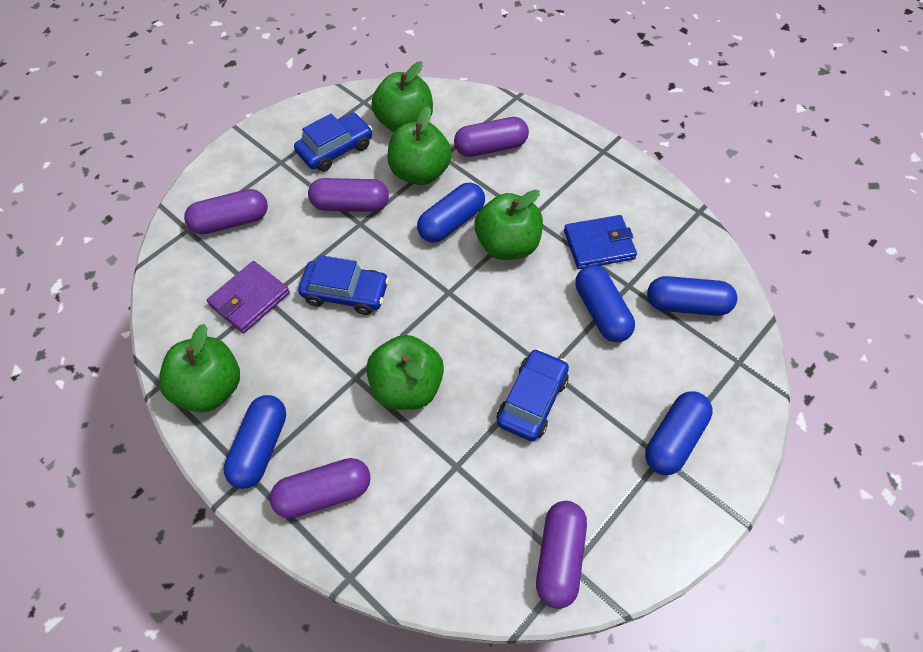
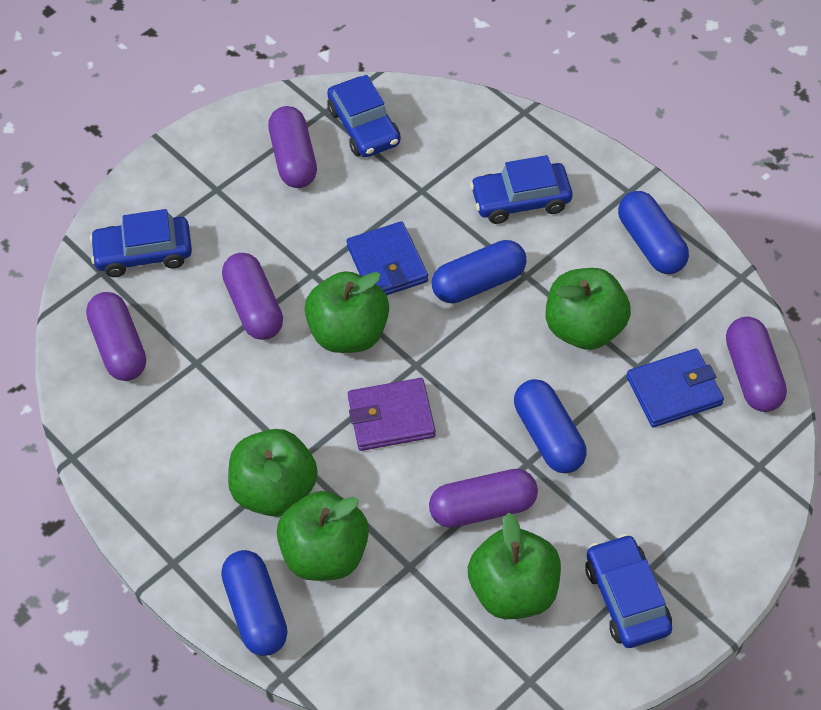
blue capsule: [223,395,286,489] [417,182,485,243] [575,265,635,342] [645,391,713,475] [647,276,737,316] = 5 -> [221,550,288,656] [432,240,526,303] [514,379,587,473] [618,191,689,274] = 4
blue car: [294,112,372,172] [298,255,389,315] [497,349,569,441] = 3 -> [90,209,192,277] [327,75,401,157] [470,155,573,224] [585,534,672,648] = 4
blue wallet: [564,215,637,269] = 1 -> [346,221,428,295] [627,348,724,427] = 2

